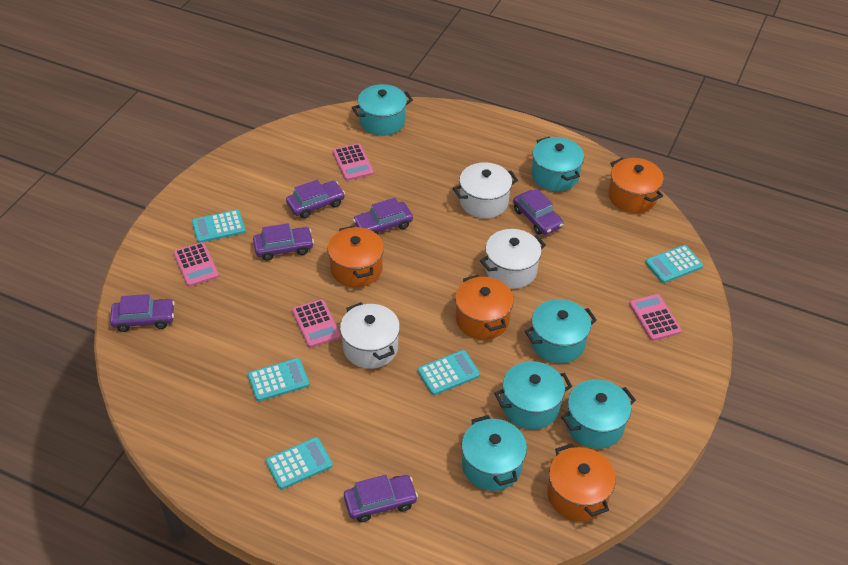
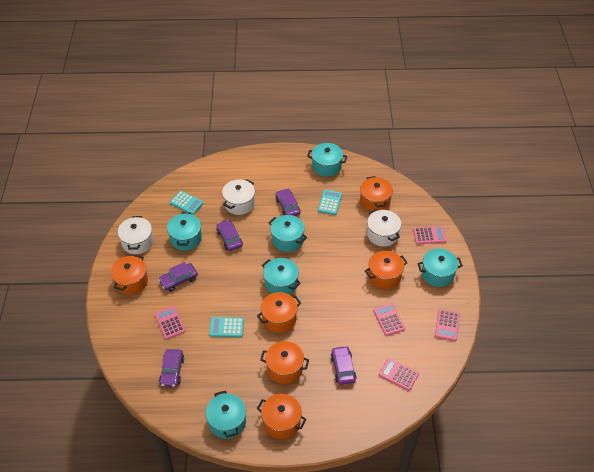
orange pot: [328,226,384,287] [455,275,514,340] [547,444,616,521] [609,158,664,213] = 4 -> [110,254,148,295] [257,292,301,333] [257,394,306,439] [260,341,309,384] [360,176,393,212] [365,251,408,289] = 6
pink calculator: [173,242,219,287] [292,299,341,348] [333,144,374,181] [629,294,681,341] = 4 -> [155,306,186,339] [373,303,405,336] [379,358,419,391] [413,226,446,244] [435,309,460,341] = 5
purple car: [110,294,175,332] [253,223,314,261] [286,180,345,218] [344,475,418,522] [353,198,413,235] [513,189,564,235] = 6 -> [158,262,198,292] [159,349,184,387] [217,220,243,251] [276,188,301,216] [331,346,357,385] = 5
turquoise calculator: [192,210,246,243] [248,358,309,401] [266,437,333,489] [418,350,480,395] [645,245,703,283] = 5 -> [170,191,204,215] [209,317,244,337] [318,189,342,215] = 3

